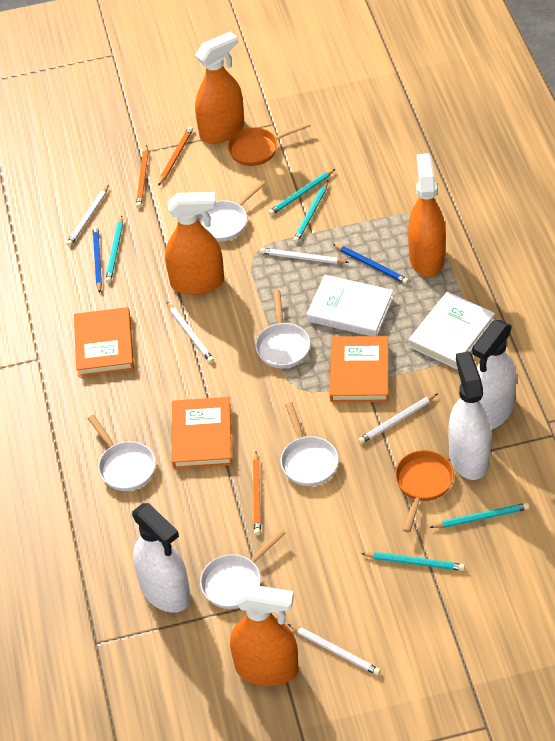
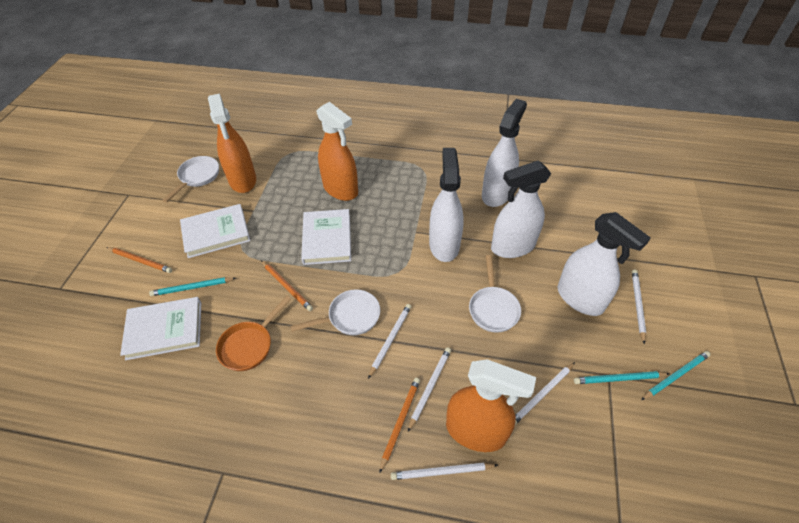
blue pencil: [93,226,102,293] [333,244,409,284] = 2 -> none = 0
orange book: [74,307,134,377] [172,397,232,469] [330,336,388,402] = 3 -> none = 0
orange pan: [228,122,311,166] [395,450,454,533] = 2 -> [216,296,291,371] = 1
orange spray bottle: [165,192,224,295] [195,31,244,144] [230,584,299,686] [408,153,446,277] = 4 -> [208,94,256,193] [317,102,358,201] [446,359,536,452] = 3
turquoise pencil: [105,216,123,283] [268,169,335,216] [293,181,328,243] [361,552,465,571] [429,503,529,528] = 5 -> [149,277,236,296] [574,371,669,384] [641,351,711,400] = 3
white book: [307,275,393,336] [408,292,495,369] = 2 -> [120,297,201,360] [180,204,250,258] [301,209,351,265] = 3
white pan: [87,415,156,491] [198,179,267,242] [200,529,286,609] [255,290,310,368] [280,402,339,486] = 5 -> [162,156,219,203] [290,289,380,335] [469,255,521,333] = 3
white spray bottle: [132,503,191,613] [449,351,491,480] [472,320,516,430] = 3 -> [429,148,464,262] [482,99,527,207] [491,160,551,258] [558,212,651,316] = 4

